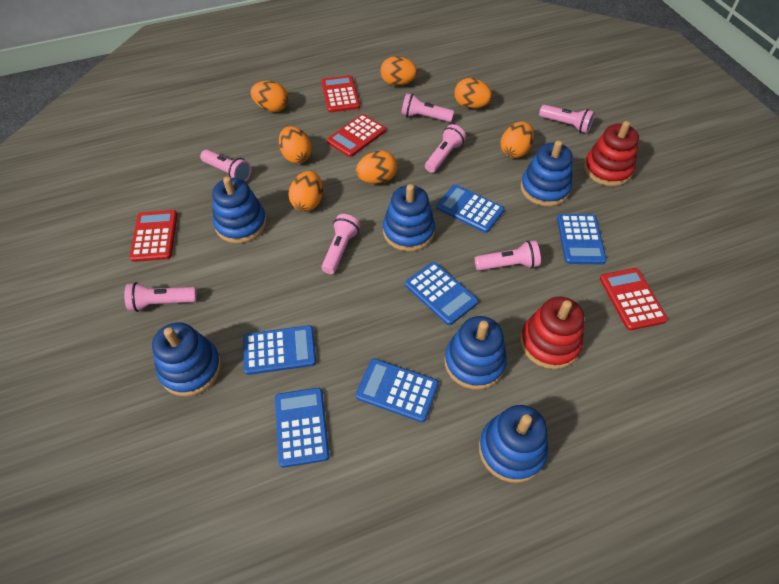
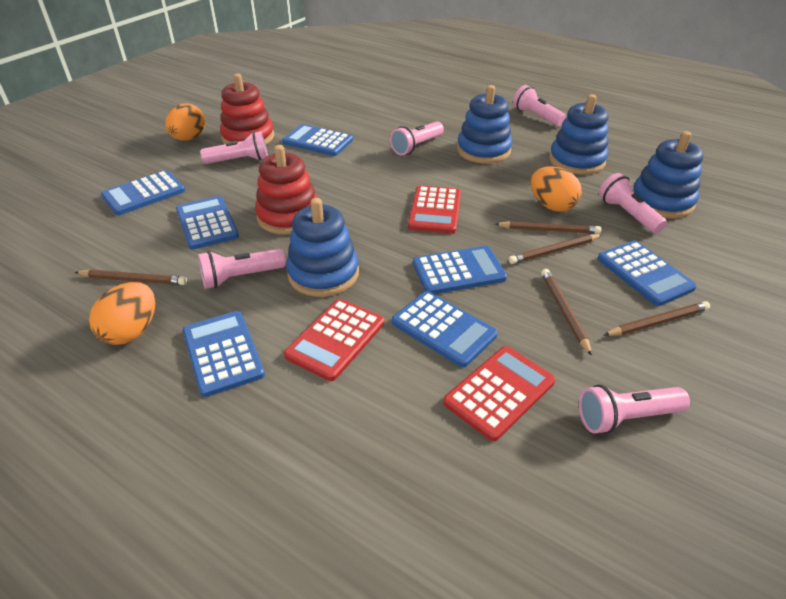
blue calculator: [243,325,316,375] [275,388,329,468] [356,359,439,422] [405,262,478,325] [436,184,504,233] [557,214,607,264] = 6 -> [101,170,185,215] [176,196,239,250] [183,311,265,397] [282,124,353,156] [392,291,498,368] [413,246,507,294] [597,241,697,306] = 7
blue stacking toy: [152,322,221,396] [212,176,267,243] [383,184,435,251] [444,316,507,390] [479,405,548,483] [520,140,573,206] = 6 -> [286,198,359,297] [457,85,512,164] [549,94,608,175] [632,131,703,219] = 4
brown pencil: none = 0 -> [75,270,187,285] [495,221,601,234] [509,234,602,264] [541,269,592,356] [604,301,710,336] = 5
orange egg: [250,81,288,112] [279,126,312,163] [288,171,323,212] [356,151,397,184] [380,56,417,86] [454,78,492,109] [501,122,534,158] = 7 -> [89,282,155,345] [165,103,205,141] [531,166,582,212] = 3
pink flashlight: [124,282,197,312] [200,150,251,182] [321,214,360,274] [401,93,454,122] [425,124,466,173] [475,241,541,271] [539,105,595,133] = 7 -> [198,249,286,289] [200,131,268,164] [390,121,444,155] [513,85,566,126] [579,385,690,434] [599,173,667,234] = 6
red calculator: [129,210,177,262] [321,75,360,113] [327,114,386,157] [600,268,668,330] = 4 -> [284,299,384,381] [408,186,461,234] [443,346,555,441] = 3

